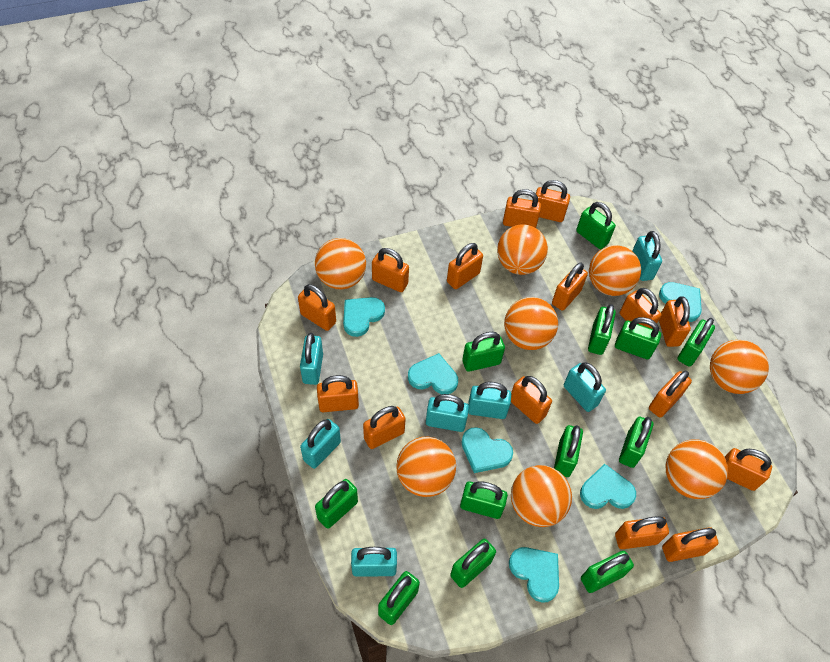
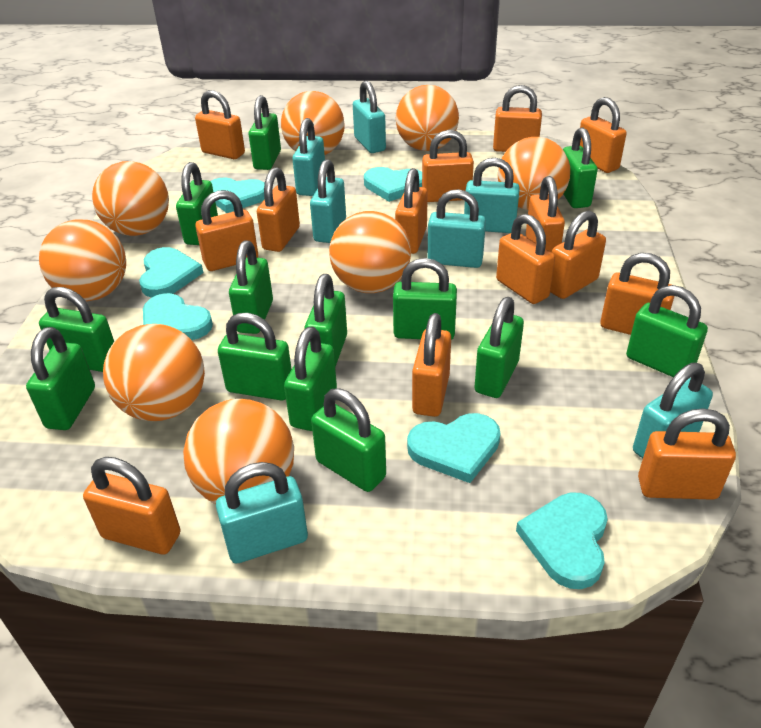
green padlock: [315,479,358,529] [378,571,420,625] [450,539,496,588] [460,481,508,519] [462,332,505,372] [554,425,583,477] [576,202,616,249] [581,551,634,593] [588,304,616,355] [615,317,661,359] [619,417,653,468] [677,318,715,367] = 12 -> [26,327,95,430] [39,287,114,372] [176,162,218,245] [218,313,292,400] [229,240,273,334] [249,95,281,170] [284,326,337,431] [304,274,347,367] [311,388,386,492] [393,258,457,340] [474,297,524,398] [563,127,598,208] [626,285,708,377] = 13
orange padlock: [298,284,336,331] [317,375,359,412] [363,406,405,449] [372,248,409,292] [447,243,483,289] [503,189,541,228] [511,376,552,424] [536,180,570,222] [552,263,588,311] [615,516,669,549] [620,288,661,329] [649,371,692,418] [659,296,691,347] [662,527,718,562] [725,448,772,491] = 15 -> [83,457,181,554] [195,90,245,159] [195,190,258,271] [257,167,300,252] [395,168,428,254] [412,313,451,417] [422,130,474,202] [493,85,542,152] [496,214,555,304] [526,176,565,252] [550,211,606,299] [580,97,627,173] [600,253,674,335] [638,408,736,500] = 14

